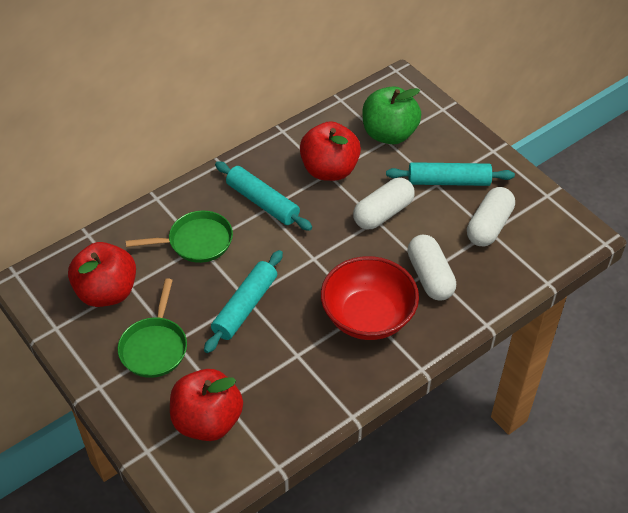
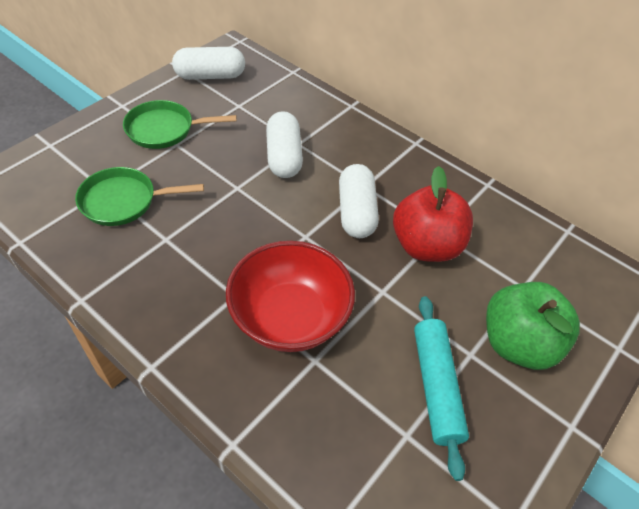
red apple: [68,242,136,307] [170,369,243,441] [300,121,361,181] = 3 -> [393,166,473,262] = 1
turquoise rolling pin: [204,250,283,353] [215,161,312,231] [386,162,515,186] = 3 -> [414,296,469,481] = 1

